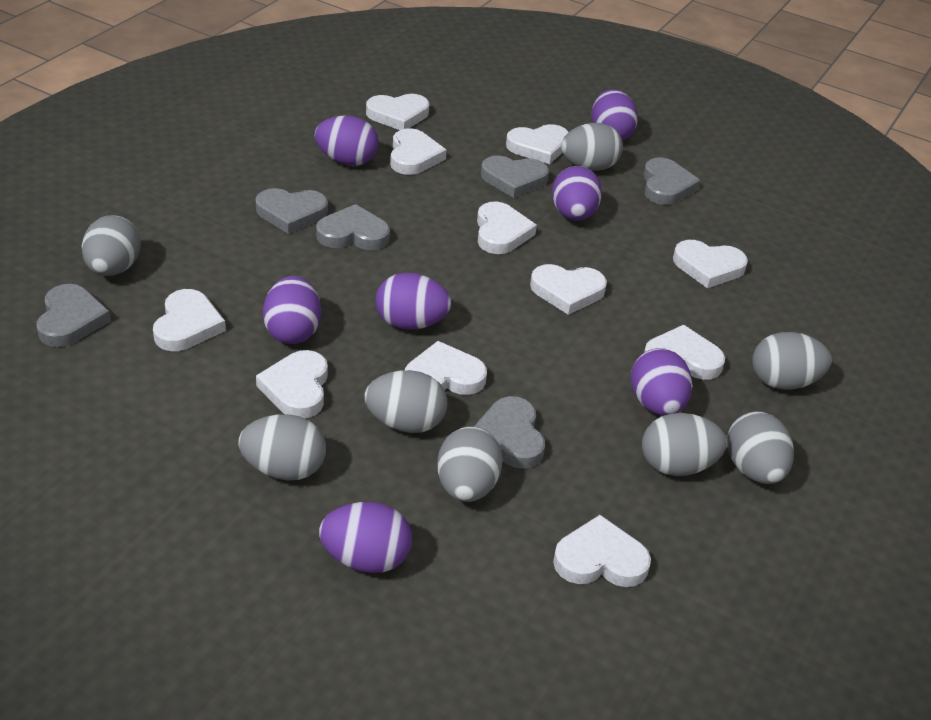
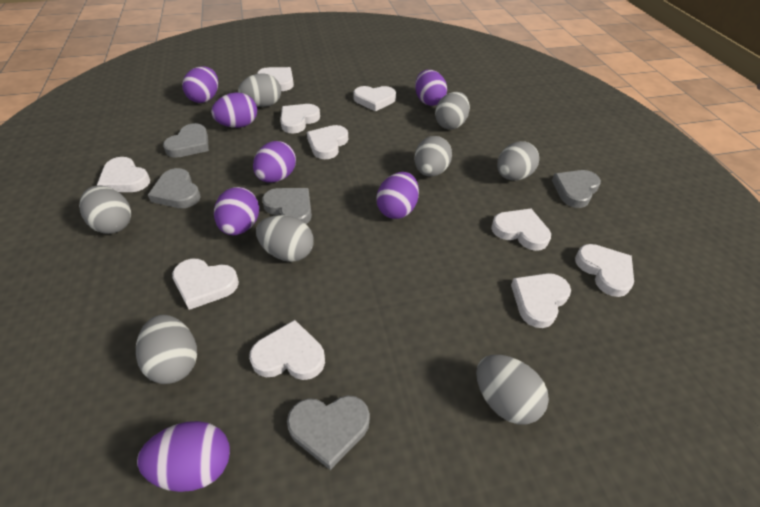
grey heart: [36,284,111,347] [255,188,328,234] [316,204,390,250] [474,396,545,469] [481,156,549,198] [643,158,701,205] = 6 -> [148,168,201,208] [163,123,209,158] [262,188,312,224] [287,395,370,470] [552,170,601,208] = 5
white heart: [153,289,226,351] [256,350,328,418] [366,94,429,130] [390,128,446,175] [405,341,487,395] [477,201,537,254] [506,124,569,164] [530,264,607,315] [553,515,651,587] [644,325,725,380] [673,240,748,288] = 11 -> [97,157,150,192] [172,259,239,310] [249,320,325,380] [257,67,294,91] [280,104,320,133] [307,125,348,159] [353,86,396,111] [491,209,551,251] [511,273,571,328] [575,244,634,297] = 10

